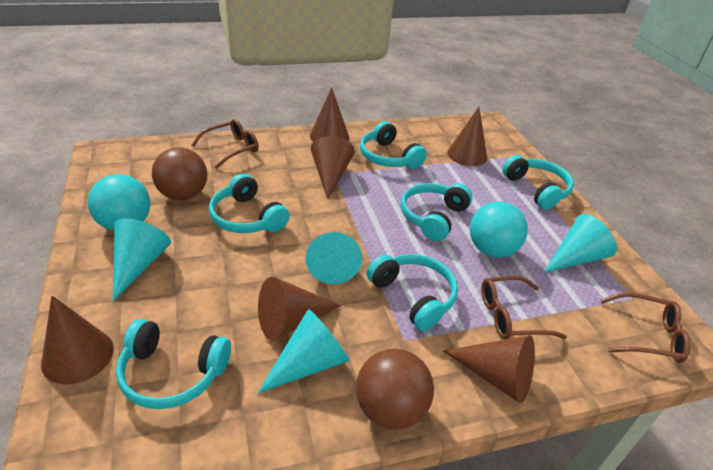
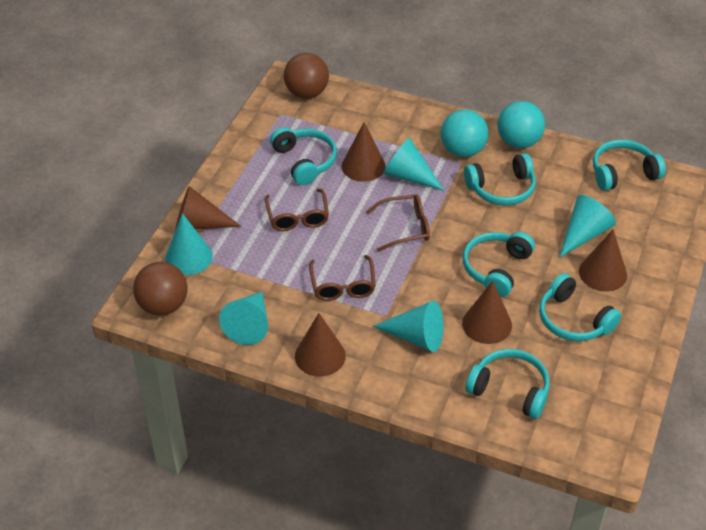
brown cone: [41,296,114,384] [258,277,342,341] [310,88,349,142] [311,136,355,199] [443,335,535,403] [447,107,487,166] = 6 -> [175,186,241,230] [295,313,346,377] [342,122,386,182] [462,281,512,344] [579,230,627,291] = 5
turquoise cone: [113,218,171,301] [258,309,350,393] [305,232,362,284] [544,214,617,273] = 4 -> [165,213,213,275] [219,292,268,345] [373,301,443,352] [383,137,444,191] [559,195,616,258] = 5

